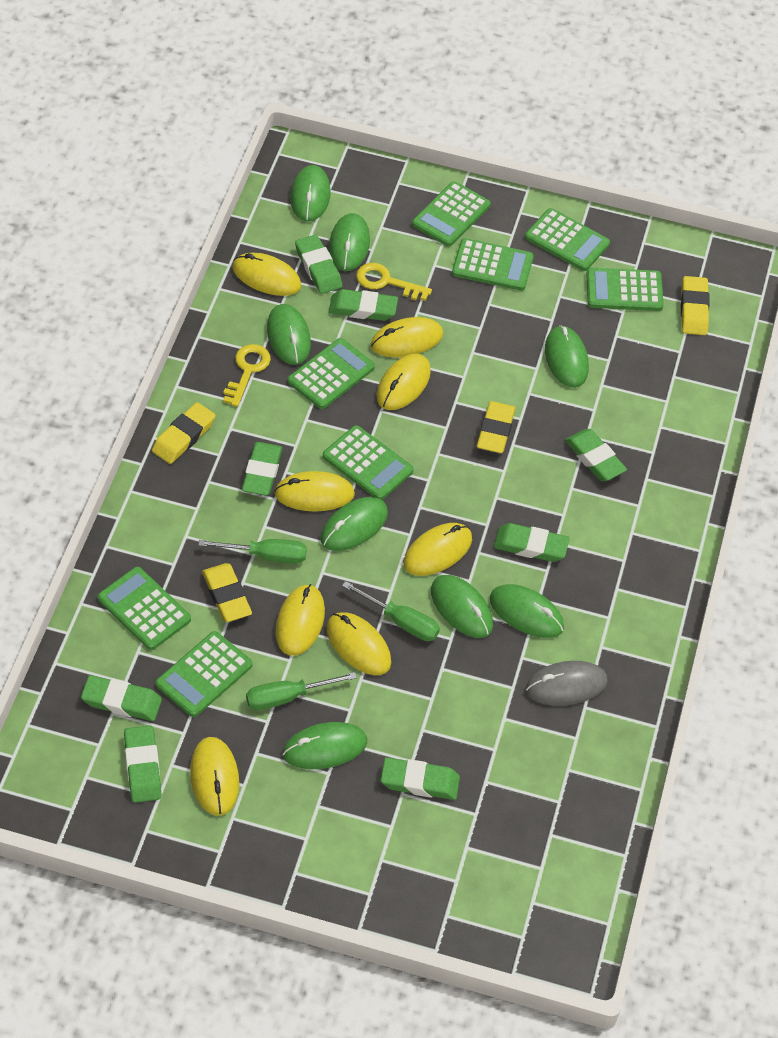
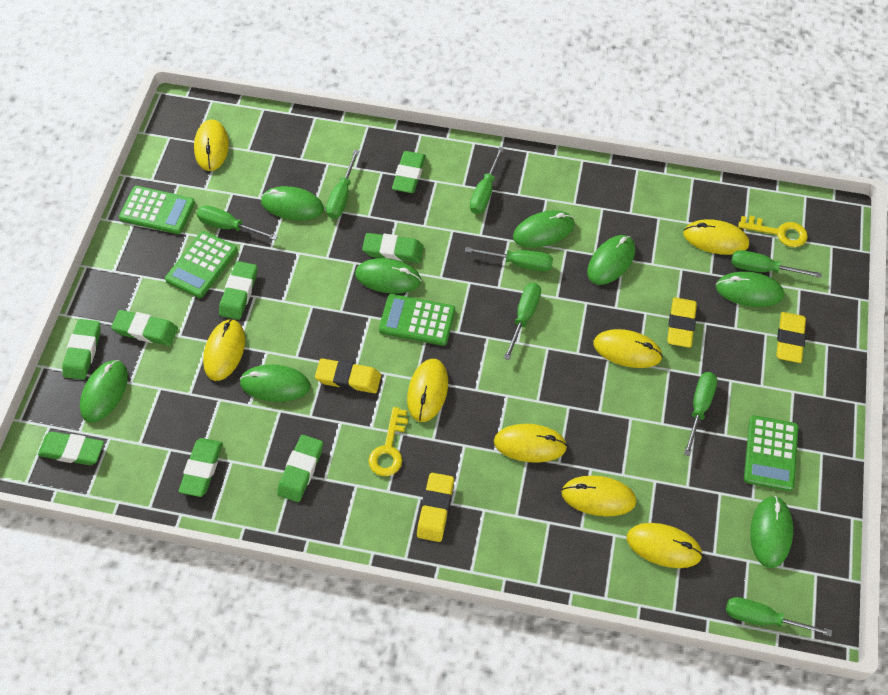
green calculator: [98,567,191,650] [156,631,253,717] [288,338,375,409] [323,425,414,500] [412,181,491,247] [452,238,534,291] [525,208,610,271] [586,268,664,311] = 8 -> [119,186,195,234] [165,231,238,298] [379,294,455,346] [744,415,798,491] = 4
green screwdriver: [198,539,307,564] [246,672,357,710] [342,581,440,641] = 3 -> [197,205,278,240] [326,150,359,219] [465,247,553,272] [470,147,504,214] [504,283,541,360] [684,372,717,456] [726,597,832,637] [731,250,822,278] = 8
grey mouse: [526,661,608,706] = 1 -> none = 0

